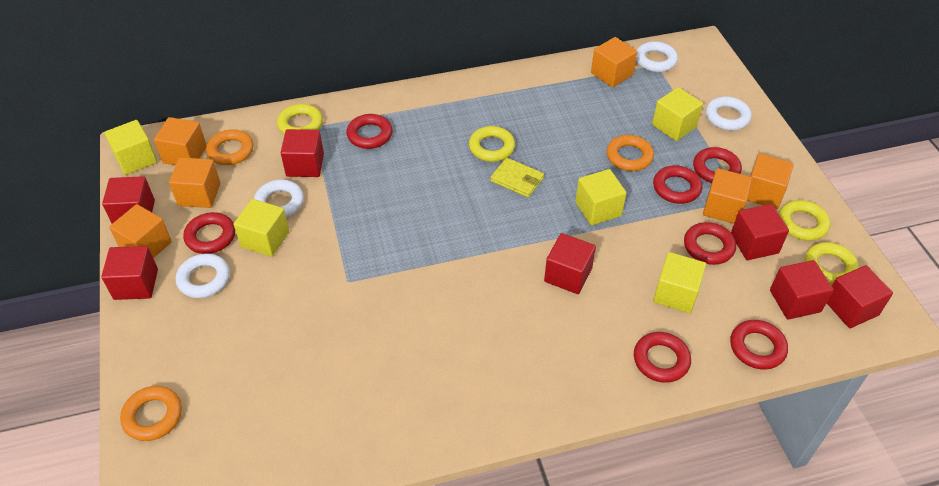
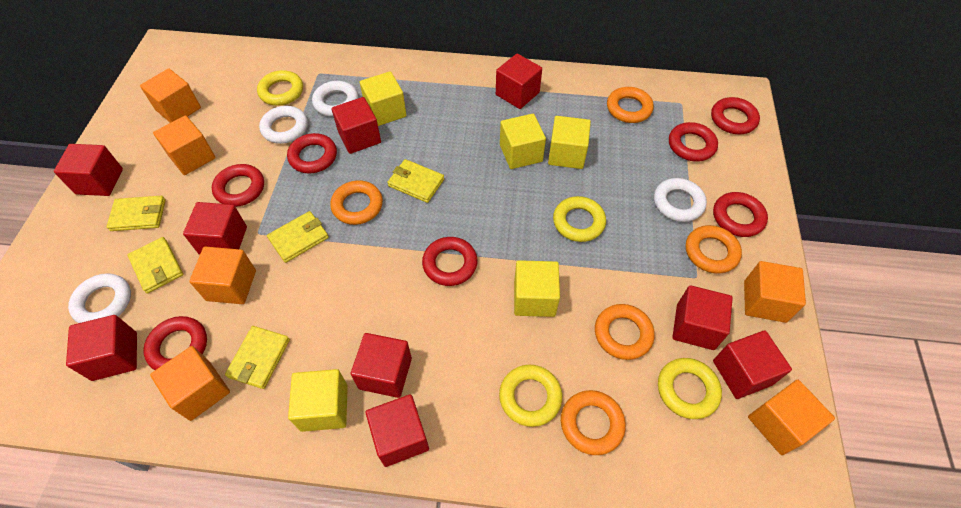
orange ring: [120,386,182,441] [206,129,254,165] [607,135,654,171] = 3 -> [330,180,383,225] [561,390,626,455] [595,304,655,360] [607,87,654,123] [686,225,742,274] = 5
red cube: [101,246,158,300] [102,176,155,224] [281,129,324,177] [544,233,596,294] [731,204,789,260] [770,260,834,320] [827,265,893,328] = 7 -> [54,144,123,196] [66,315,137,381] [183,202,247,255] [331,97,381,154] [351,333,412,398] [366,394,429,467] [496,54,542,109] [672,285,733,350] [713,330,792,399] = 9
yellow wallet: [490,158,544,198] = 1 -> [106,196,166,231] [127,237,183,293] [225,326,290,389] [267,211,329,263] [387,159,444,203] = 5

